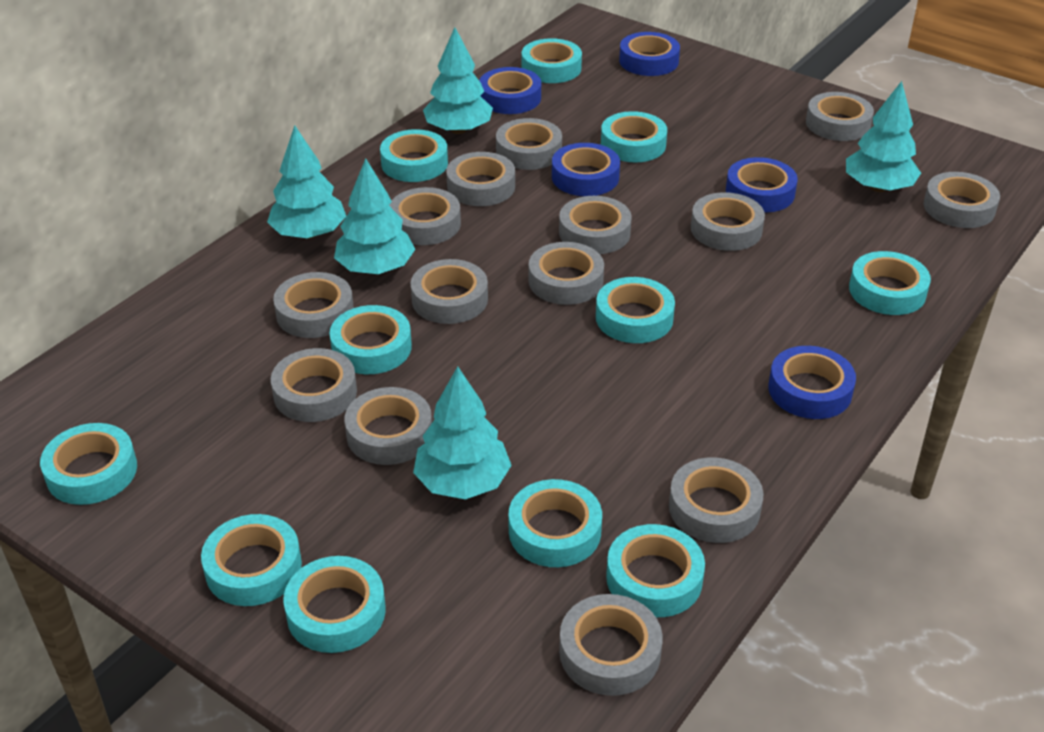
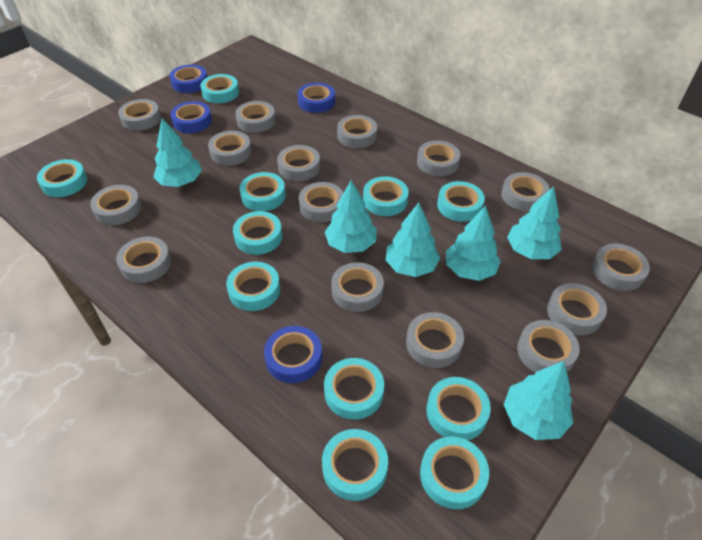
blue tape: [479,67,541,114] [552,143,620,196] [619,32,680,76] [726,157,798,212] [768,346,856,419] = 5 -> [170,65,207,93] [170,101,212,133] [264,326,322,383] [298,83,335,113] = 4
grey tape: [271,348,357,422] [273,272,354,338] [345,387,432,465] [389,187,461,245] [411,259,488,324] [446,152,515,206] [496,118,562,170] [529,242,604,305] [559,196,632,254] [559,594,663,696] [669,457,764,543] [691,192,765,251] [806,92,874,141] [923,172,1000,228] = 14 -> [90,185,142,225] [116,236,171,283] [118,99,161,131] [208,131,252,166] [235,101,276,133] [277,145,320,181] [299,182,343,222] [331,262,384,312] [337,115,377,148] [406,312,464,368] [417,141,460,176] [501,172,550,212] [517,320,580,372] [547,283,607,335] [592,244,650,291] = 15
turquoise tree: [267,125,346,239] [334,158,416,274] [413,366,512,499] [423,27,493,134] [846,81,921,192] = 5 -> [153,118,202,187] [325,180,377,253] [386,203,440,277] [446,206,501,281] [504,361,573,440] [507,186,561,259] = 6

